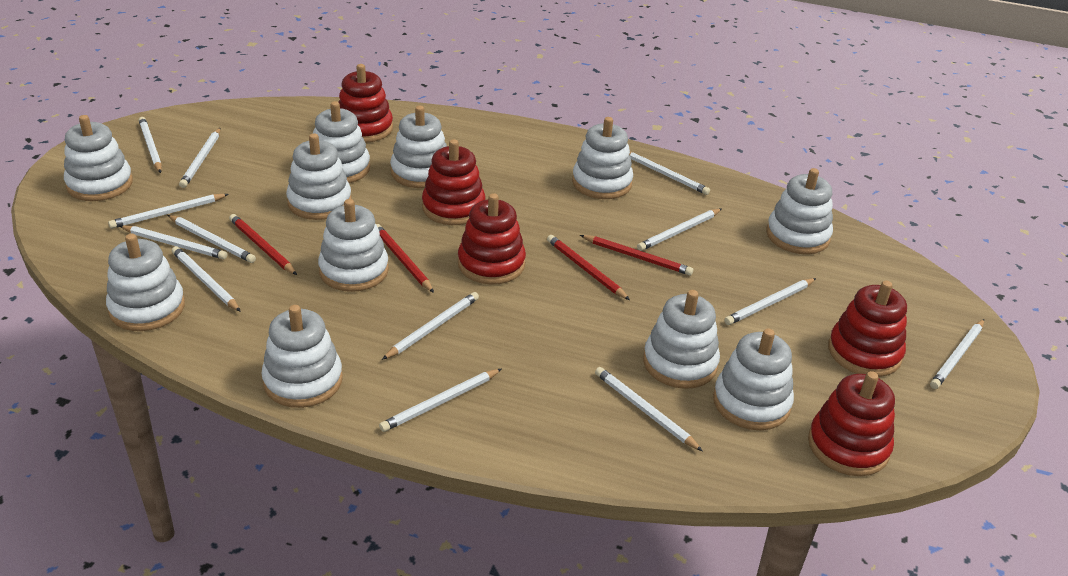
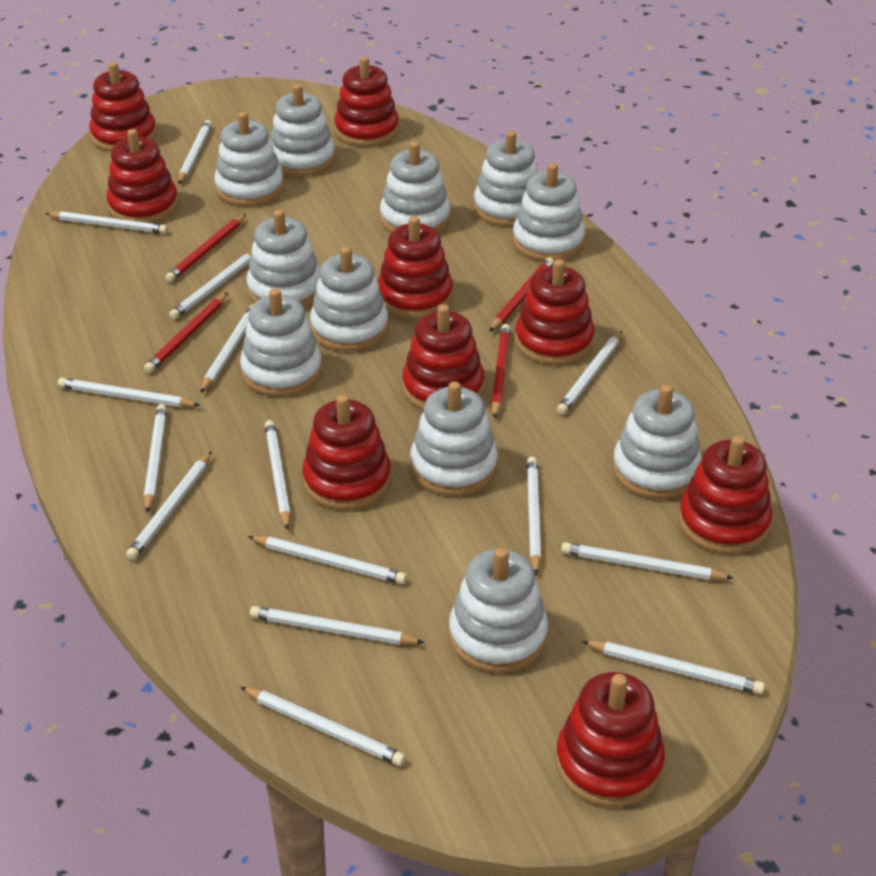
red stacking toy: [339,64,393,143] [422,139,485,225] [458,193,526,285] [808,371,895,476] [828,280,907,377] = 5 -> [89,62,157,152] [106,129,178,223] [302,395,391,510] [334,57,399,146] [378,216,453,319] [402,304,484,410] [515,259,595,365] [556,672,665,807] [678,436,772,554] = 9
white pencil: [108,194,229,229] [120,225,227,260] [139,117,162,173] [168,215,256,263] [172,246,241,312] [179,128,220,188] [379,369,501,432] [382,292,479,360] [595,367,703,451] [629,152,710,195] [637,209,722,251] [724,278,816,325] [930,319,984,389] = 13 -> [45,211,168,234] [58,377,201,407] [126,451,212,560] [144,404,167,513] [169,252,252,319] [178,120,212,184] [200,305,252,393] [240,687,406,766] [248,536,407,584] [250,606,425,645] [265,420,291,530] [527,457,541,575] [557,331,622,415] [561,542,734,580] [582,641,765,694] = 15

